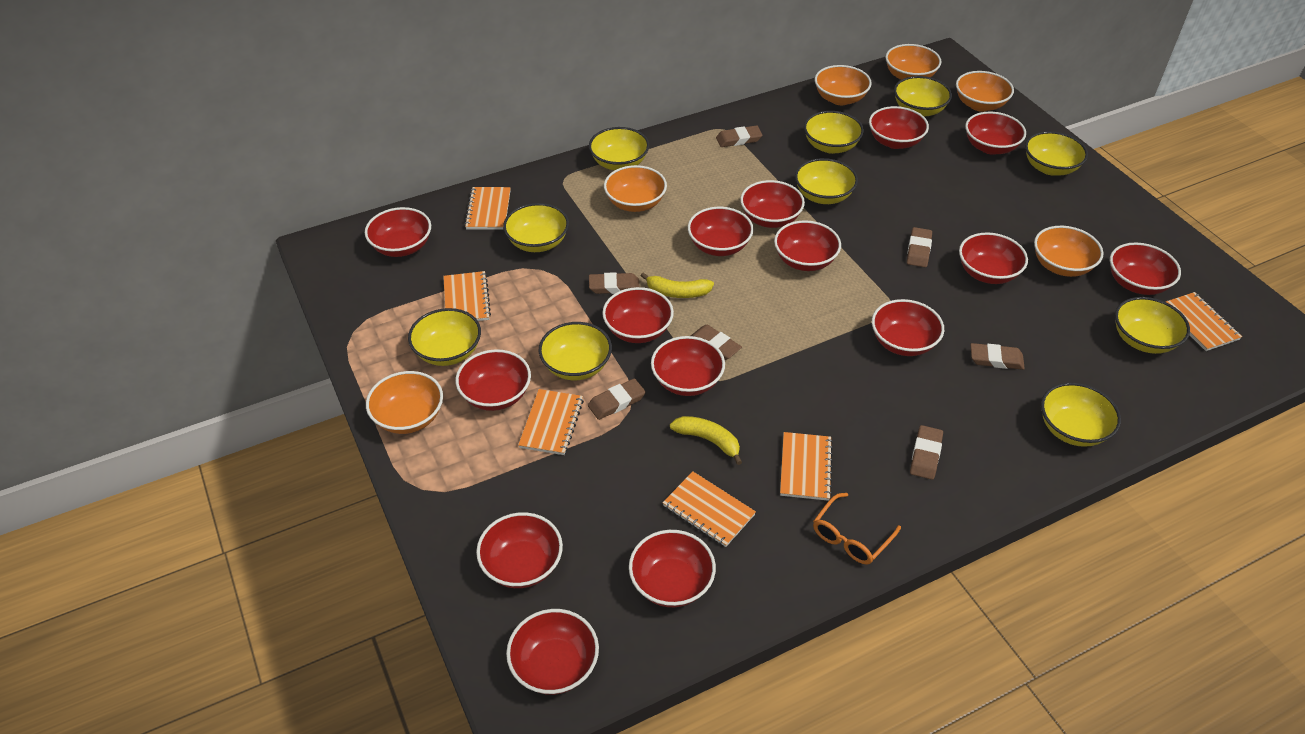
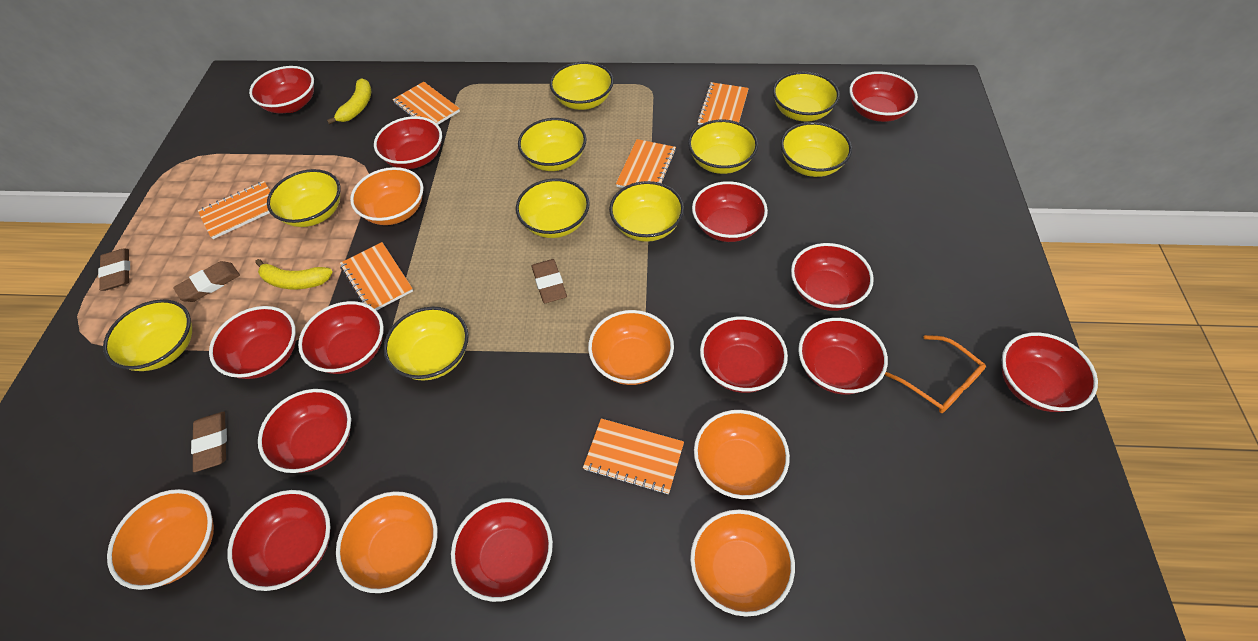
brown eraser: [588,378,646,420] [589,272,639,294] [691,325,742,360] [716,125,763,147] [907,227,932,267] [910,425,943,480] [970,343,1025,370] = 7 -> [98,248,130,291] [173,261,240,302] [191,412,227,472] [532,259,567,303] = 4
red bowl: [365,207,431,257] [455,349,531,411] [476,512,563,588] [506,609,599,695] [602,287,674,343] [629,530,716,607] [651,336,725,396] [688,207,754,256] [740,180,805,228] [774,220,841,271] [869,106,929,149] [872,299,944,356] [959,232,1028,284] [965,112,1026,155] [1110,242,1181,295] = 15 -> [209,306,296,379] [228,490,330,591] [249,66,314,113] [258,389,351,473] [298,301,384,374] [374,116,442,169] [451,498,553,602] [692,181,768,242] [700,316,788,393] [791,243,874,311] [798,318,888,394] [849,71,918,122] [1001,332,1098,412] = 13

